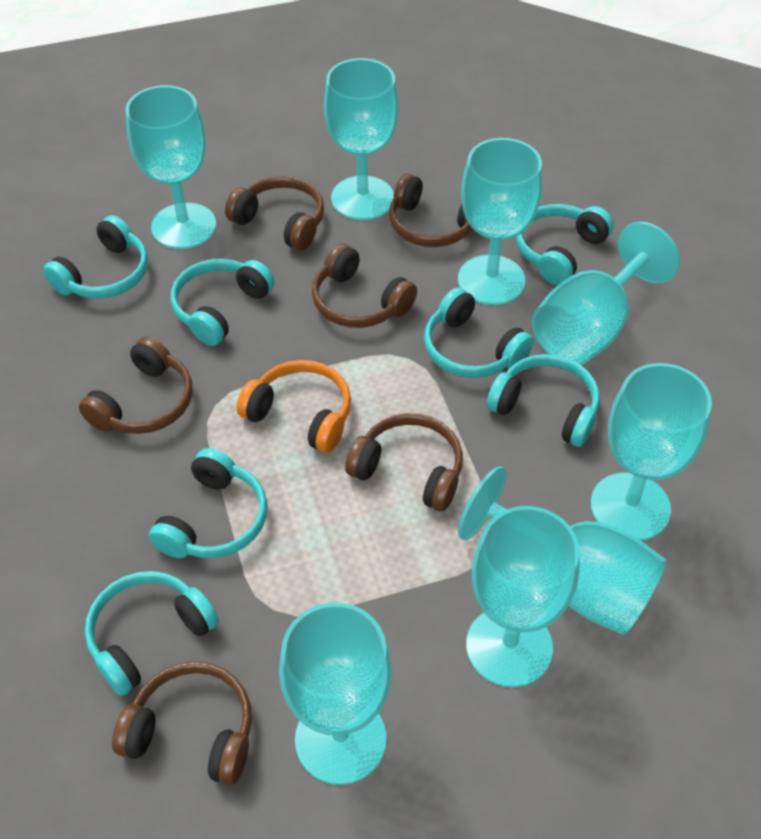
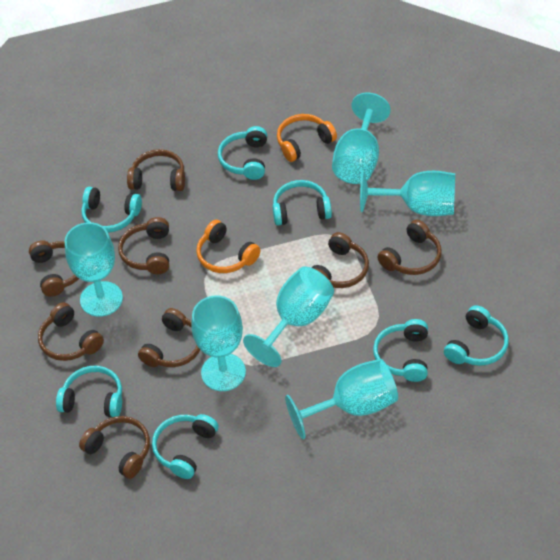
brown headphones: [79,337,193,434] [112,661,252,785] [225,176,324,251] [312,244,417,328] [345,413,463,511] [389,174,475,247] = 6 -> [29,240,79,297] [38,302,104,361] [79,416,150,479] [118,217,169,274] [127,149,185,191] [138,308,200,367] [311,232,369,288] [378,220,441,275] = 8
orange headphones: [236,360,351,453] = 1 -> [196,220,260,273] [277,114,337,162] = 2
turquoise goblet: [126,85,216,249] [279,602,392,785] [324,58,399,220] [458,138,542,305] [458,466,667,635] [466,506,580,687] [532,222,680,365] [591,363,712,541] = 8 -> [65,222,123,317] [191,296,246,391] [243,266,334,367] [285,359,398,439] [332,93,390,184] [360,171,455,216] = 6

